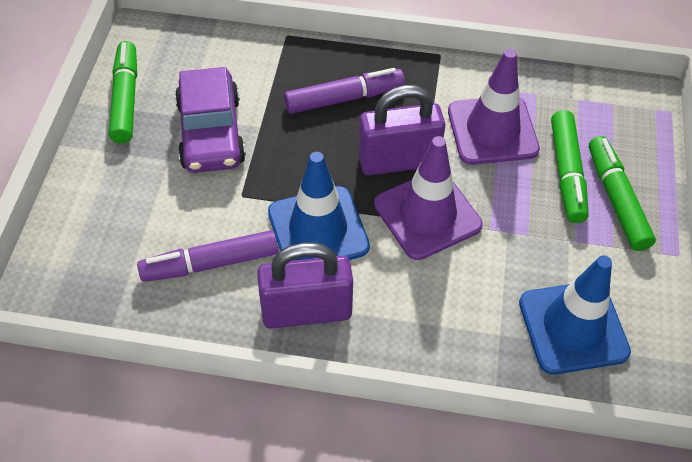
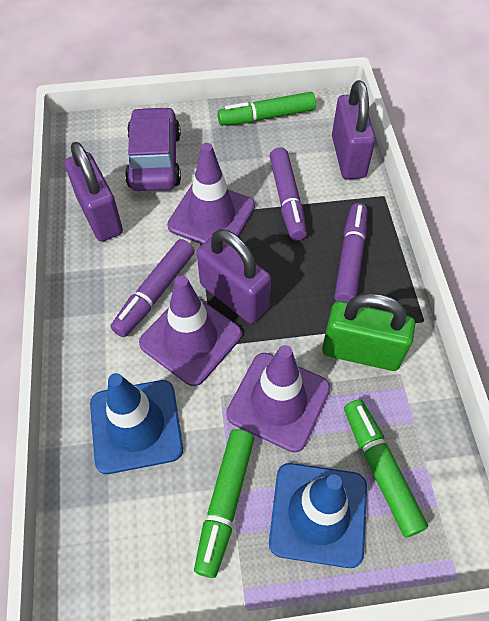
green padlock: none = 0 -> [322,293,415,371] = 1
purple marker: [137,230,278,282] [284,68,405,114] = 2 -> [111,239,195,337] [269,148,307,240] [334,203,367,303] = 3
purple padlock: [257,243,353,329] [358,85,445,176] = 2 -> [65,142,123,242] [197,229,271,324] [332,80,376,179] = 3
purple traffic cone: [374,136,483,260] [448,49,540,165] = 2 -> [139,276,242,386] [167,143,255,244] [226,345,330,452] = 3

